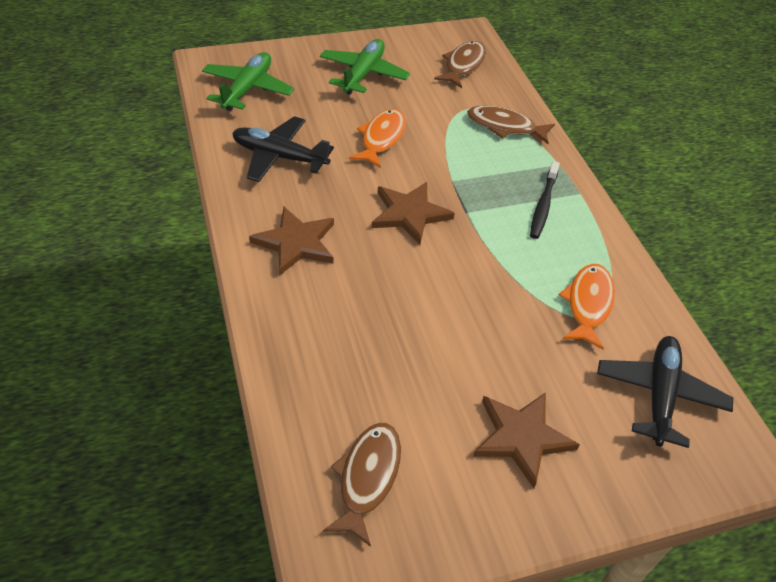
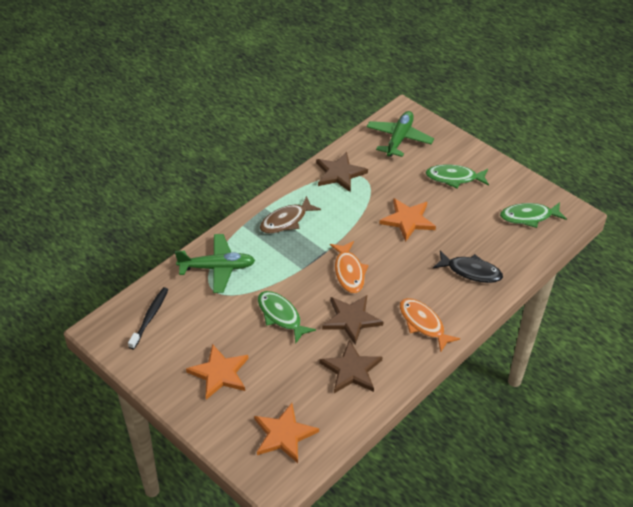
black fish: none = 0 -> [433,250,503,283] = 1
black plane: [232,116,334,182] [597,336,733,448] = 2 -> none = 0
brown fish: [323,423,401,547] [434,41,486,88] [467,106,555,144] = 3 -> [260,196,321,234] = 1
green fish: none = 0 -> [258,291,316,344] [425,164,489,188] [500,202,567,228] = 3
orange star: none = 0 -> [186,344,249,400] [254,403,319,463] [379,198,436,242] = 3

